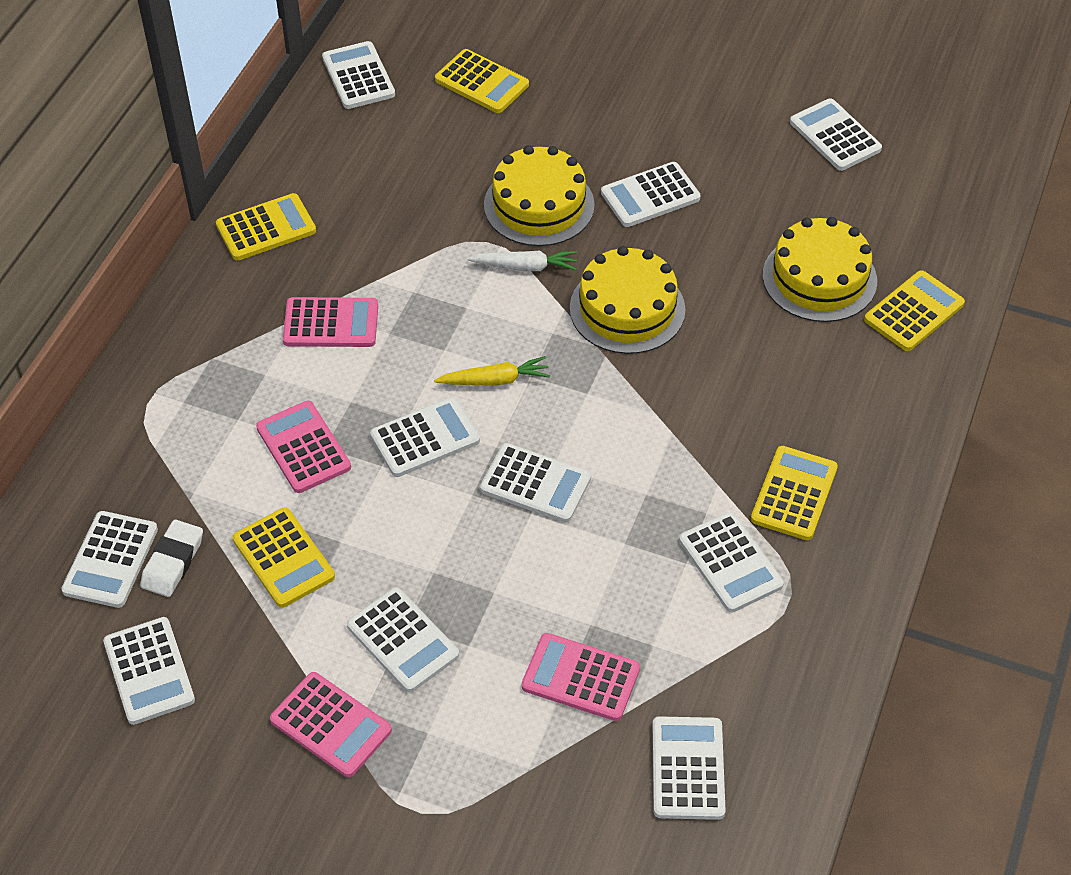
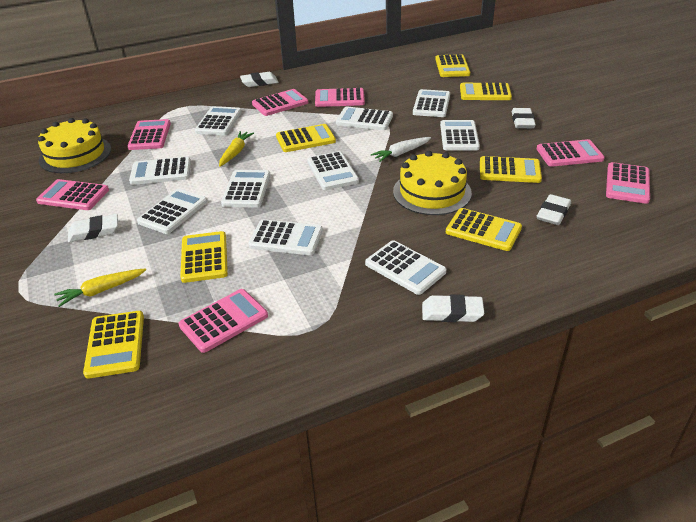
pink calculator: [256,401,351,493] [270,672,392,778] [283,297,378,347] [522,633,640,721] = 4 -> [36,179,109,210] [127,119,171,150] [178,289,268,353] [252,89,308,116] [315,88,365,107] [537,139,605,167] [606,162,650,204] = 7
white eraser: [140,520,203,597] = 1 -> [68,214,118,242] [240,72,278,87] [422,294,484,322] [512,108,536,128] [537,194,571,225] = 5
yellow cake: [484,145,595,246] [570,246,686,354] [763,217,877,322] = 3 -> [38,118,111,173] [393,151,472,215] = 2
yellow calculator: [216,193,316,261] [232,507,335,608] [435,49,529,113] [751,446,838,540] [864,270,965,351] = 5 -> [83,311,144,379] [180,231,228,283] [276,124,336,152] [435,54,470,77] [446,208,522,251] [460,83,512,100] [480,156,542,183] = 7
yellow carrot: [434,356,550,386] = 1 -> [54,268,146,307] [219,131,254,167] = 2

